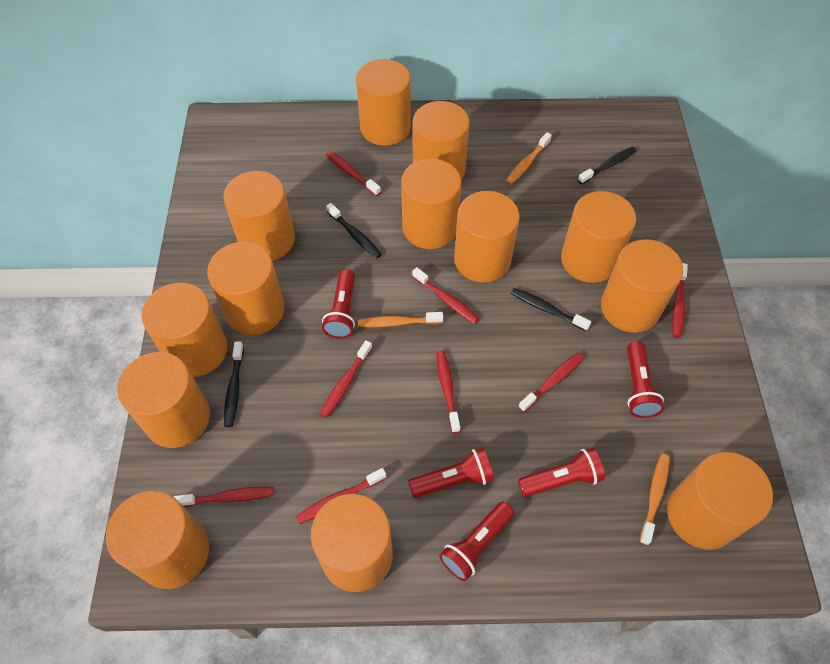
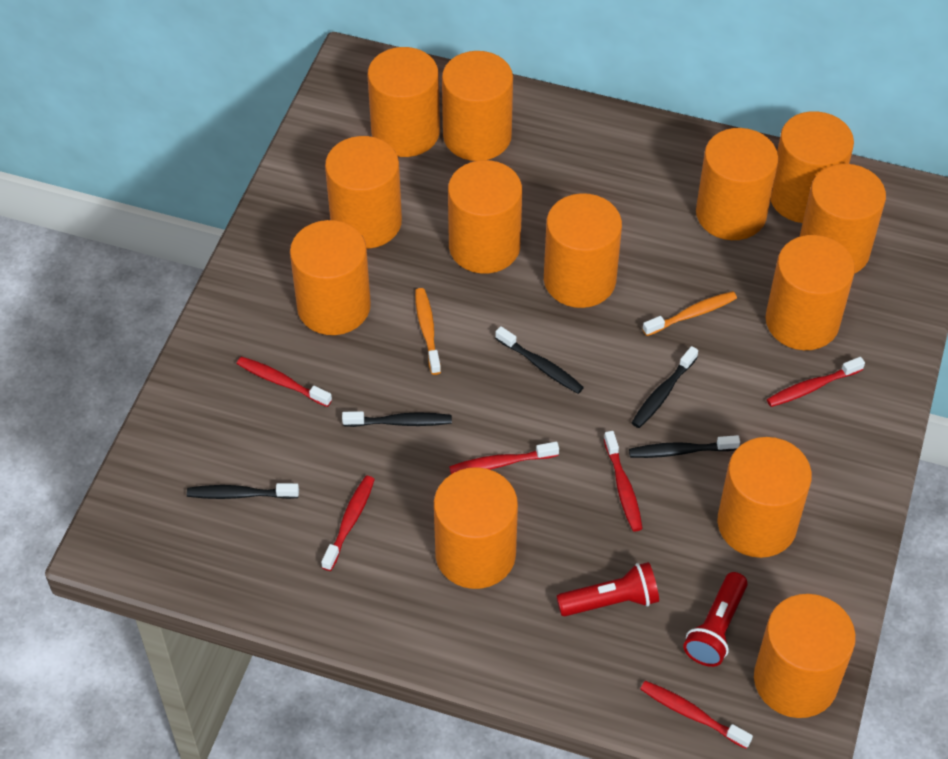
black toothbrush: [224,342,244,427] [326,203,382,258] [511,288,591,331] [578,146,636,184] = 4 -> [187,483,299,499] [342,411,452,427] [495,326,584,394] [629,435,740,458] [632,346,698,428] = 5
orange toothbrush: [358,312,443,327] [506,132,552,185] [640,454,670,545] = 3 -> [415,288,441,375] [643,291,737,336] = 2
red flashlight: [322,269,355,339] [408,448,494,498] [439,501,514,581] [518,447,605,497] [627,342,664,418] = 5 -> [556,562,659,616] [683,572,748,667] = 2
red toothbrush: [173,487,274,507] [296,468,386,524] [320,340,372,418] [326,151,381,196] [412,267,479,324] [436,350,460,433] [518,352,584,412] [672,263,688,338] = 8 -> [237,357,332,407] [321,476,375,571] [449,442,559,474] [604,431,643,531] [640,681,753,749] [767,357,865,407] = 6

